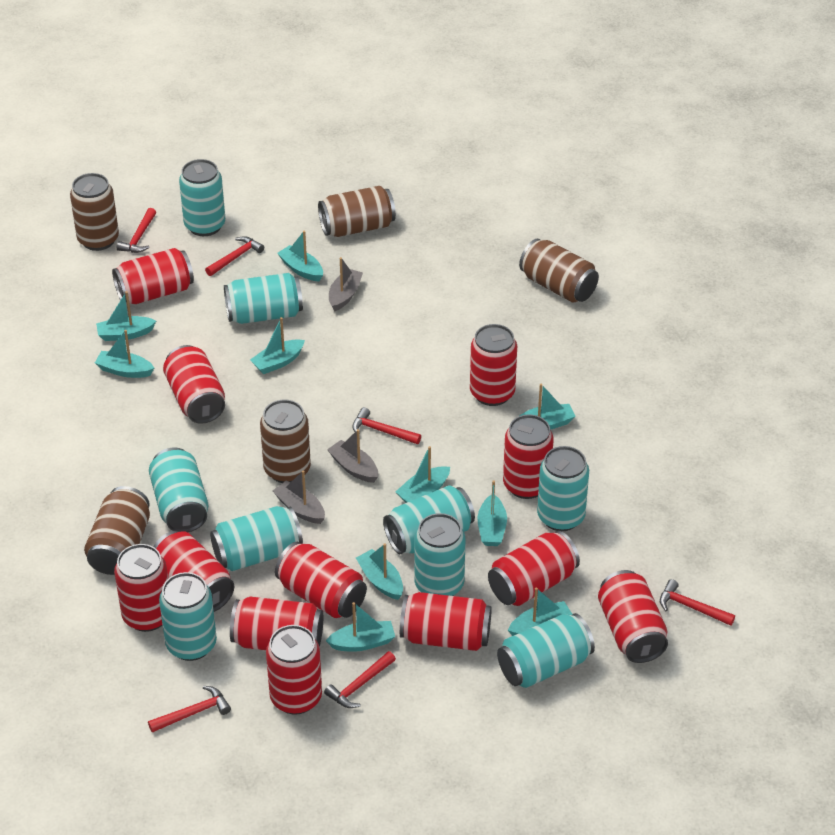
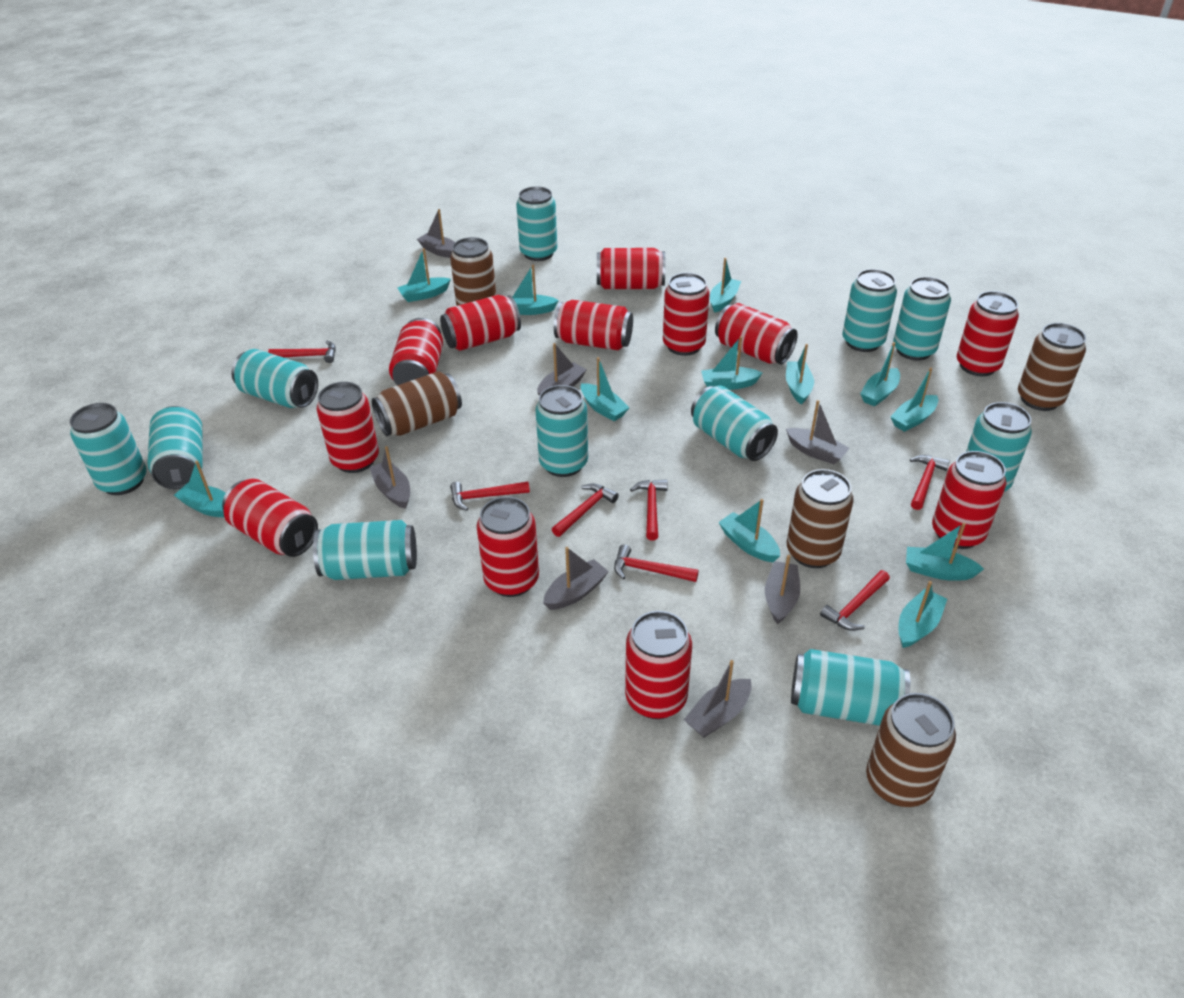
grey boat: [273,470,325,524] [327,429,378,483] [329,257,363,312] = 3 -> [369,446,410,509] [417,209,455,258] [537,343,587,396] [543,547,609,610] [684,660,751,738] [765,555,800,624] [786,400,850,464] = 7
red hammer: [117,208,156,253] [148,686,231,733] [205,236,264,276] [324,651,396,708] [352,407,421,444] [660,579,735,626] = 6 -> [268,341,336,363] [450,481,530,511] [552,484,619,537] [614,544,699,582] [630,480,668,540] [820,570,890,631] [910,455,950,510] = 7
turquoise boat: [95,330,154,378] [96,291,156,341] [250,317,305,374] [277,231,323,282] [326,602,395,652] [356,543,403,600] [395,446,450,503] [477,480,507,546] [508,587,572,636] [518,384,576,430] = 10 -> [174,461,226,518] [397,248,451,302] [512,265,559,315] [581,357,630,421] [701,336,762,390] [710,258,741,313] [718,499,780,562] [786,344,814,405] [860,342,900,407] [890,368,938,432] [898,581,947,648] [906,523,984,581] = 12
turquoise can: [149,448,208,532] [159,572,217,661] [179,159,225,236] [210,506,303,571] [224,273,303,324] [383,485,475,554] [414,513,466,596] [497,613,595,688] [537,446,589,531] = 9 -> [70,403,147,495] [147,406,203,489] [231,349,318,408] [313,520,417,580] [516,186,557,261] [535,385,588,477] [691,386,778,461] [791,649,910,726] [842,269,897,352] [893,277,951,361] [966,402,1032,492] = 11

